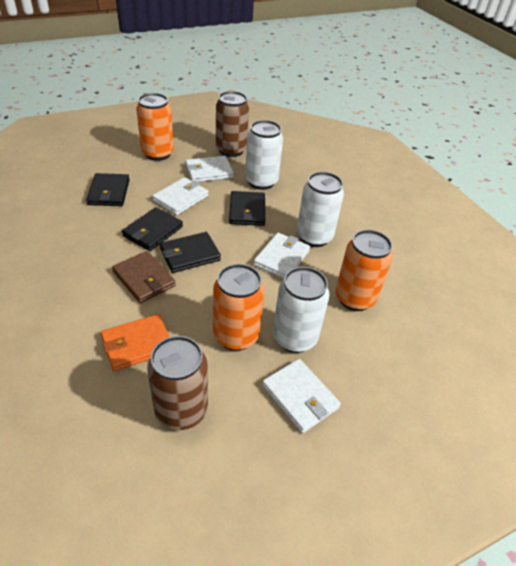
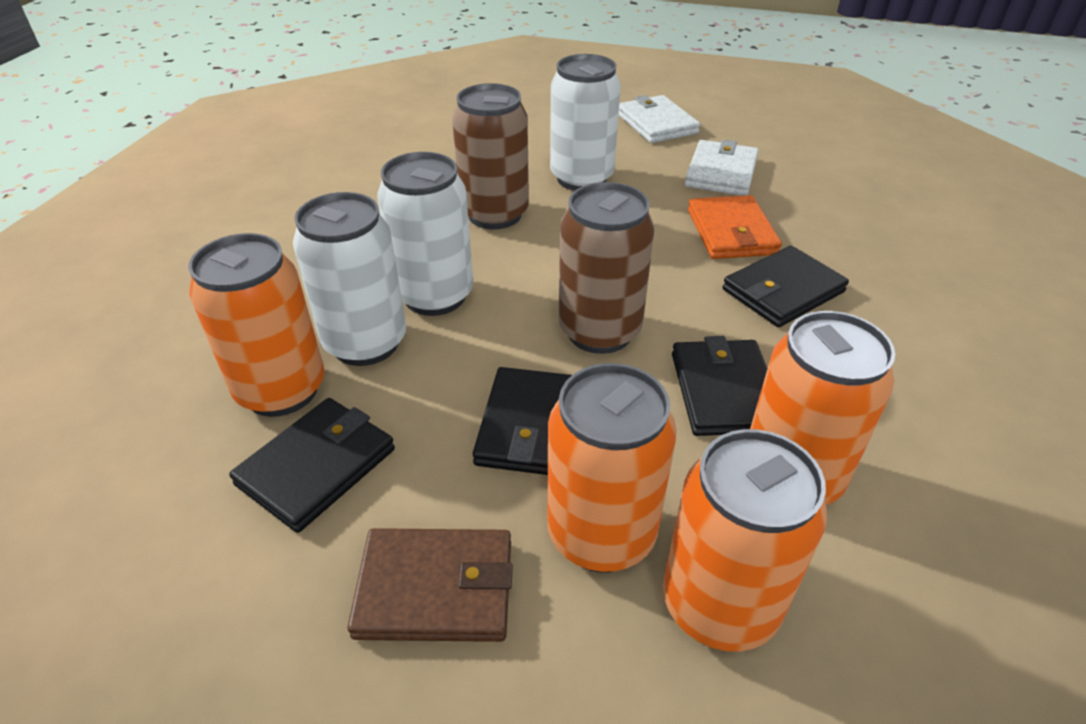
orange can: [136,93,174,161] [213,264,265,351] [335,230,393,311] = 3 -> [188,233,324,417] [547,363,677,573] [663,429,827,652] [750,311,895,505] = 4
white wallet: [152,177,208,215] [185,156,234,182] [254,233,310,279] [262,359,341,433] = 4 -> [619,95,700,143] [685,139,759,196] = 2

